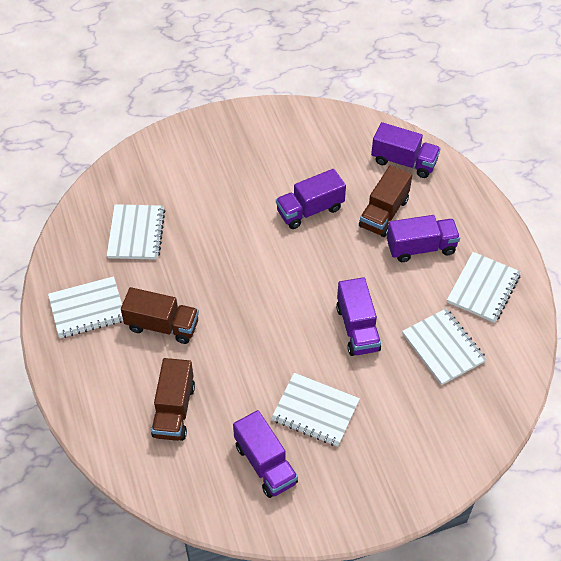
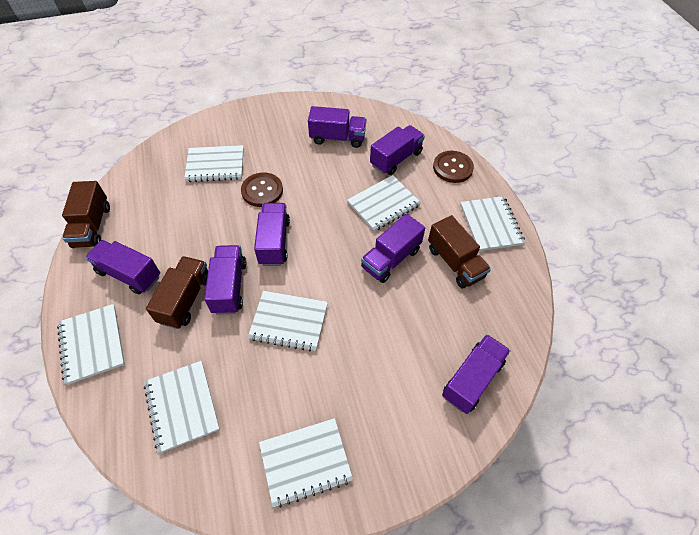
brown button: none = 0 -> [241,173,283,207] [433,151,474,183] = 2
purple truck: [233,410,298,498] [276,169,346,229] [336,277,381,356] [371,122,441,178] [387,215,460,262] = 5 -> [85,240,160,295] [204,245,246,314] [254,203,290,266] [308,106,366,148] [361,214,425,283] [370,125,425,175] [442,334,510,414] = 7
white notebook: [48,276,123,338] [107,204,165,260] [271,373,360,447] [402,309,487,385] [447,252,521,323] = 5 -> [57,304,125,385] [144,361,220,453] [184,145,244,182] [248,291,328,352] [259,418,353,508] [347,175,421,231] [460,196,525,251] = 7

